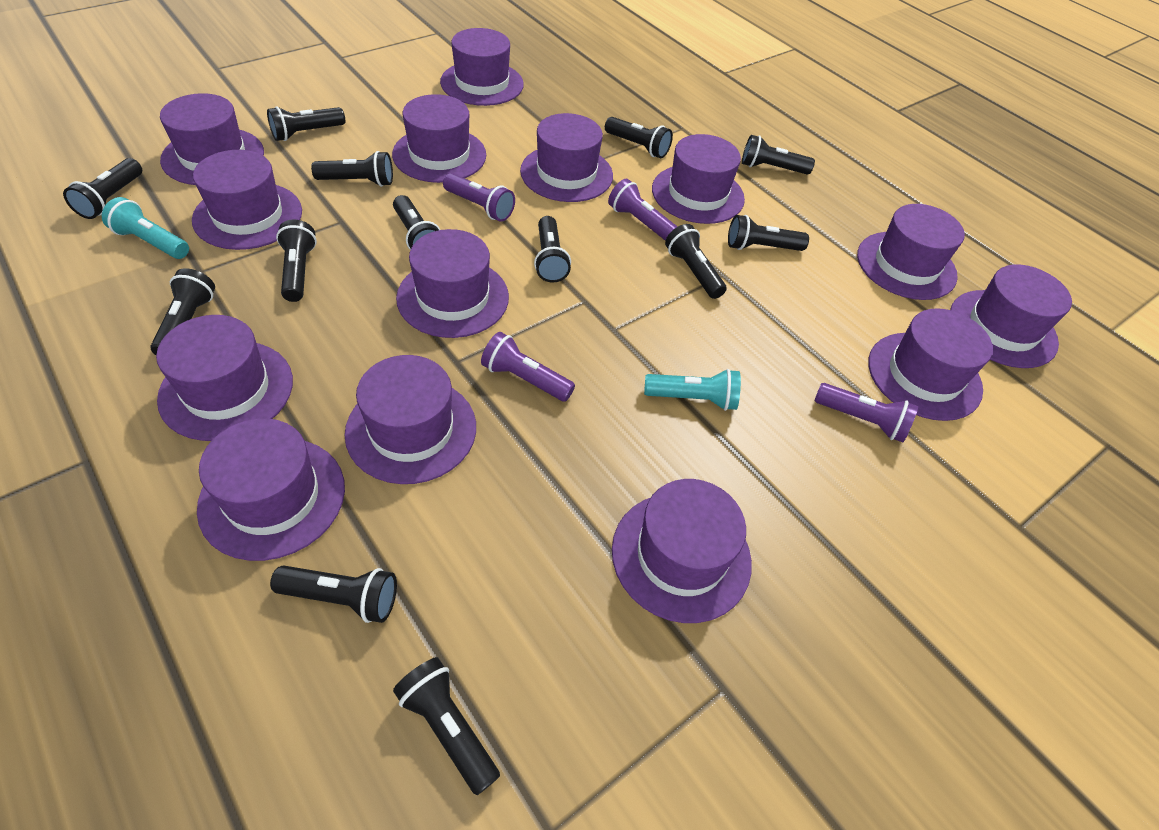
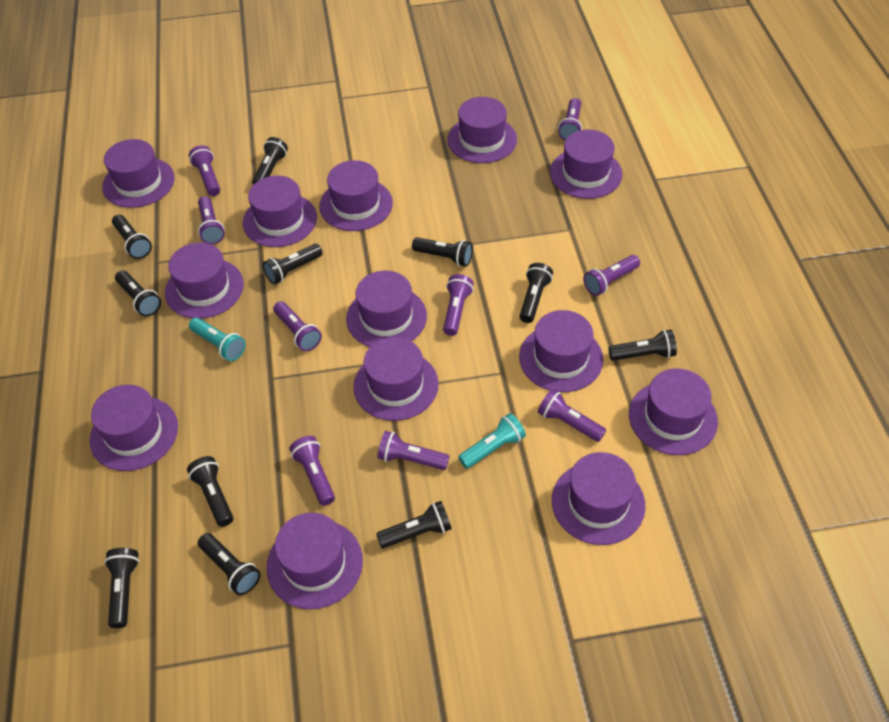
black flashlight: [63,158,142,219] [150,268,215,355] [267,106,345,141] [270,565,397,623] [276,220,317,302] [311,151,393,187] [393,195,440,250] [393,657,500,795] [534,216,571,283] [605,117,673,158] [665,224,727,299] [728,215,809,251] [742,135,815,175] = 13 -> [104,548,139,628] [112,215,152,259] [115,271,161,316] [187,456,233,527] [198,533,260,595] [252,137,288,185] [263,244,323,284] [376,501,452,548] [412,237,473,267] [519,263,553,323] [608,330,677,361] = 11
purple flashlight: [443,173,515,222] [481,332,575,402] [608,179,678,241] [814,383,918,442] = 4 -> [189,145,220,196] [198,196,225,244] [273,301,322,351] [289,436,335,506] [377,431,449,470] [443,274,474,336] [538,389,606,442] [558,98,582,141] [583,255,640,296] = 9
purple hat: [156,315,293,441] [160,93,264,185] [192,150,302,250] [197,418,345,561] [345,355,476,484] [392,94,486,183] [396,229,509,338] [440,28,524,106] [520,113,613,202] [612,479,752,623] [652,134,745,224] [857,204,965,300] [868,308,993,421] [950,264,1072,368] = 14 -> [89,385,178,471] [102,139,175,208] [165,242,244,319] [243,176,317,247] [267,513,363,609] [319,160,393,231] [346,271,427,347] [353,337,439,421] [447,97,517,163] [519,310,603,392] [550,130,623,199] [552,452,645,545] [629,368,718,455] = 13

